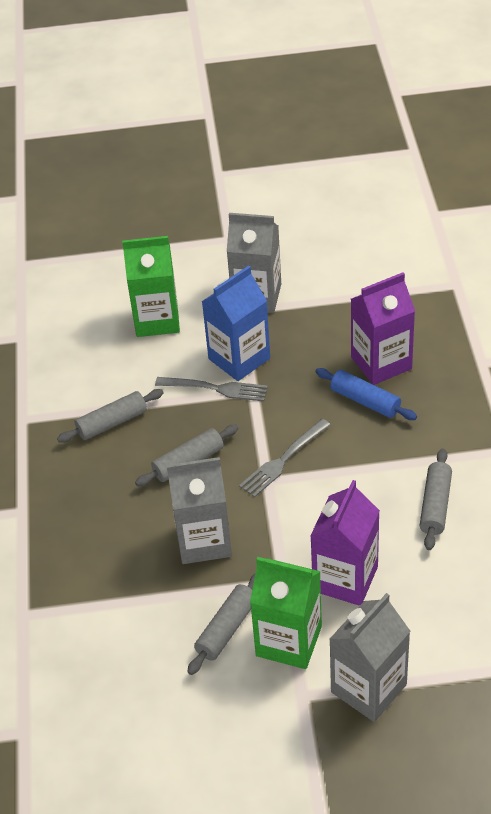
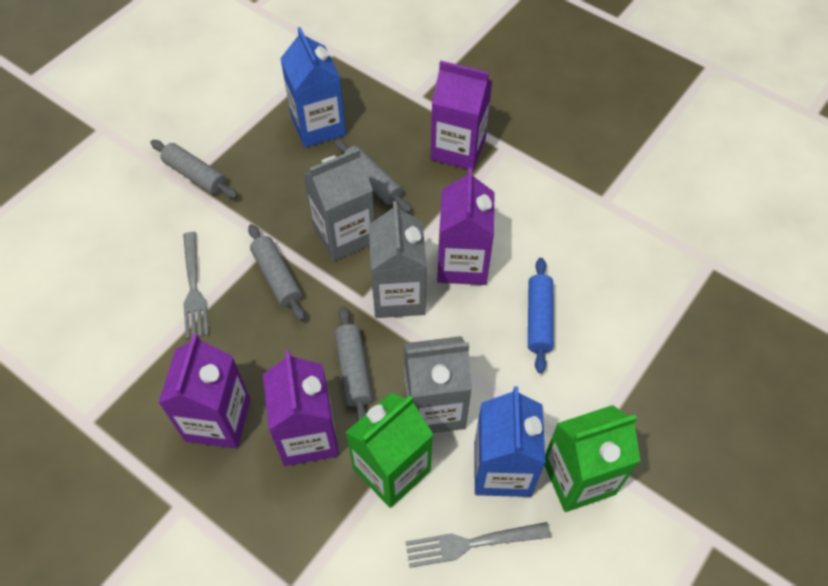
blue carton: [202,266,270,381] = 1 -> [280,27,346,147] [474,387,546,497] = 2
purple carton: [310,480,380,606] [351,272,415,385] = 2 -> [159,334,250,449] [263,351,339,466] [431,61,492,171] [437,168,494,285] = 4

